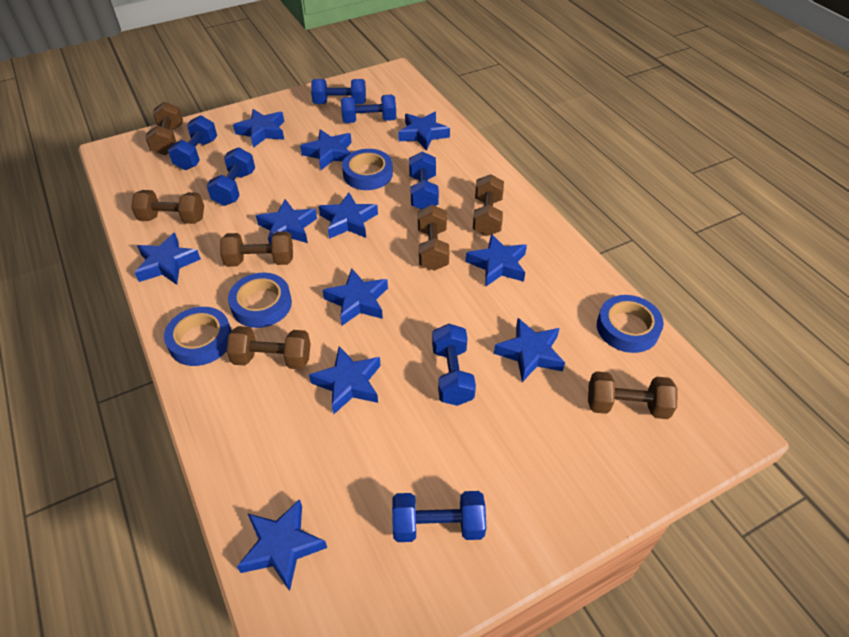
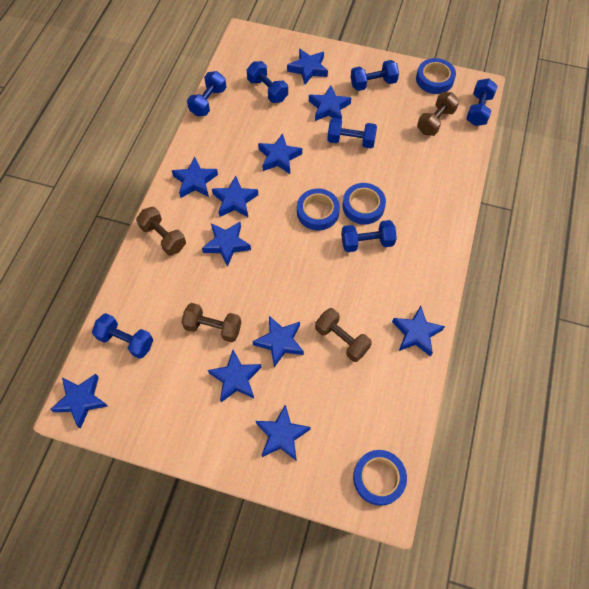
brown dumbbell: [131,190,204,224] [145,102,183,155] [220,231,293,267] [226,326,311,369] [418,205,450,271] [473,174,504,236] [588,371,678,419] = 7 -> [136,207,186,255] [181,303,242,342] [315,308,372,362] [417,92,459,136] = 4

